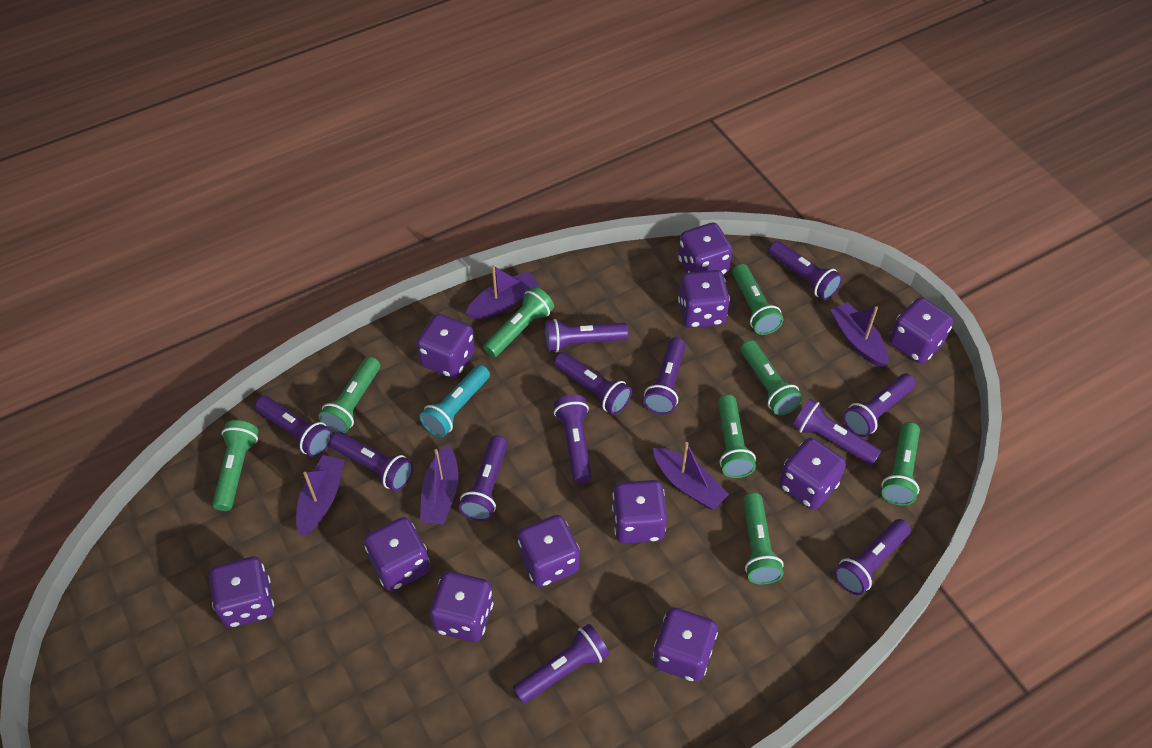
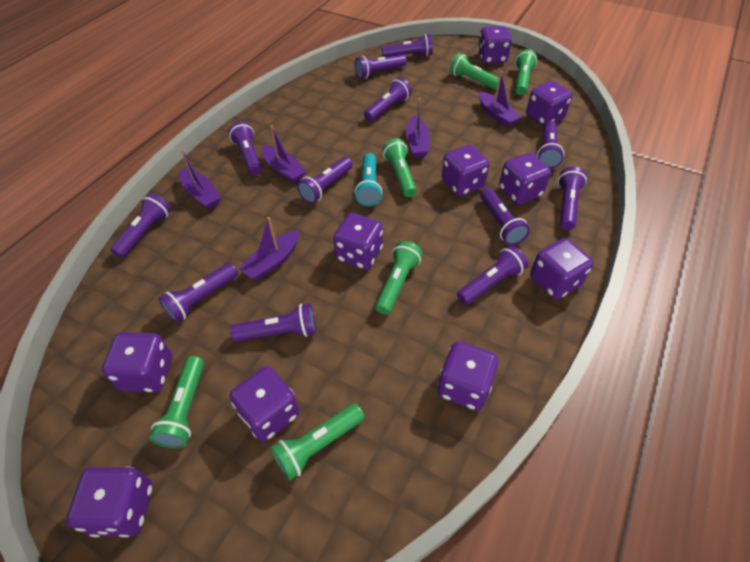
green flashlight: [212,420,259,511] [319,357,380,434] [483,286,554,357] [718,394,756,478] [732,264,783,335] [741,340,802,415] [743,492,784,584] [881,422,920,506] = 8 -> [149,356,204,448] [271,404,365,481] [375,241,423,315] [382,138,417,197] [450,53,499,90] [515,49,537,95] = 6
purple dice: [209,557,274,628] [364,517,430,591] [416,314,475,378] [429,571,493,642] [518,515,580,587] [612,480,667,544] [653,607,718,682] [678,223,733,275] [678,270,730,328] [779,438,846,510] [889,297,954,364] = 11 -> [66,467,153,537] [102,332,172,392] [230,366,299,442] [333,213,383,270] [437,341,498,410] [442,145,490,196] [478,26,512,64] [499,153,551,205] [526,81,573,126] [530,238,593,299] = 10

